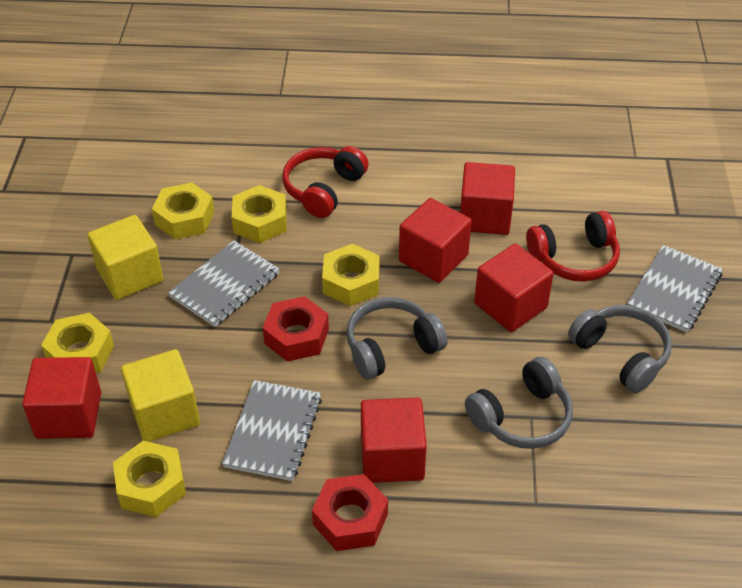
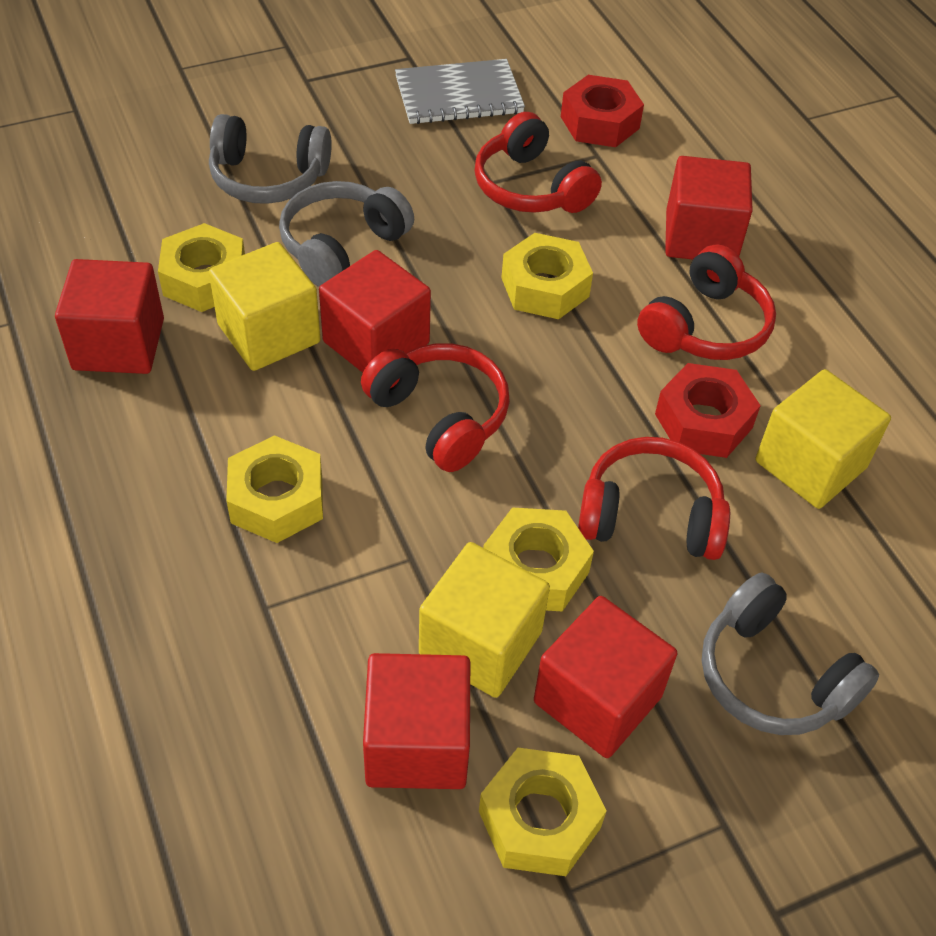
grey notebook: [168,240,280,327] [222,380,322,481] [627,245,723,333] = 3 -> [395,59,525,124] = 1
red headphones: [282,146,368,218] [526,211,620,282] = 2 -> [361,343,510,472] [475,112,602,213] [578,437,730,560] [637,244,776,360] = 4
yellow cube: [88,215,163,300] [121,349,200,442] = 2 -> [209,242,320,371] [419,542,550,698] [756,369,891,509] = 3

